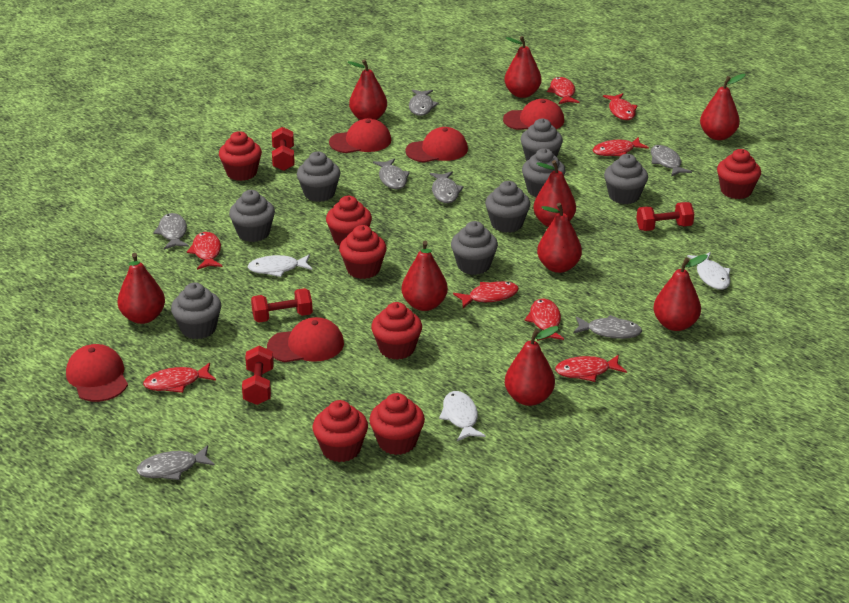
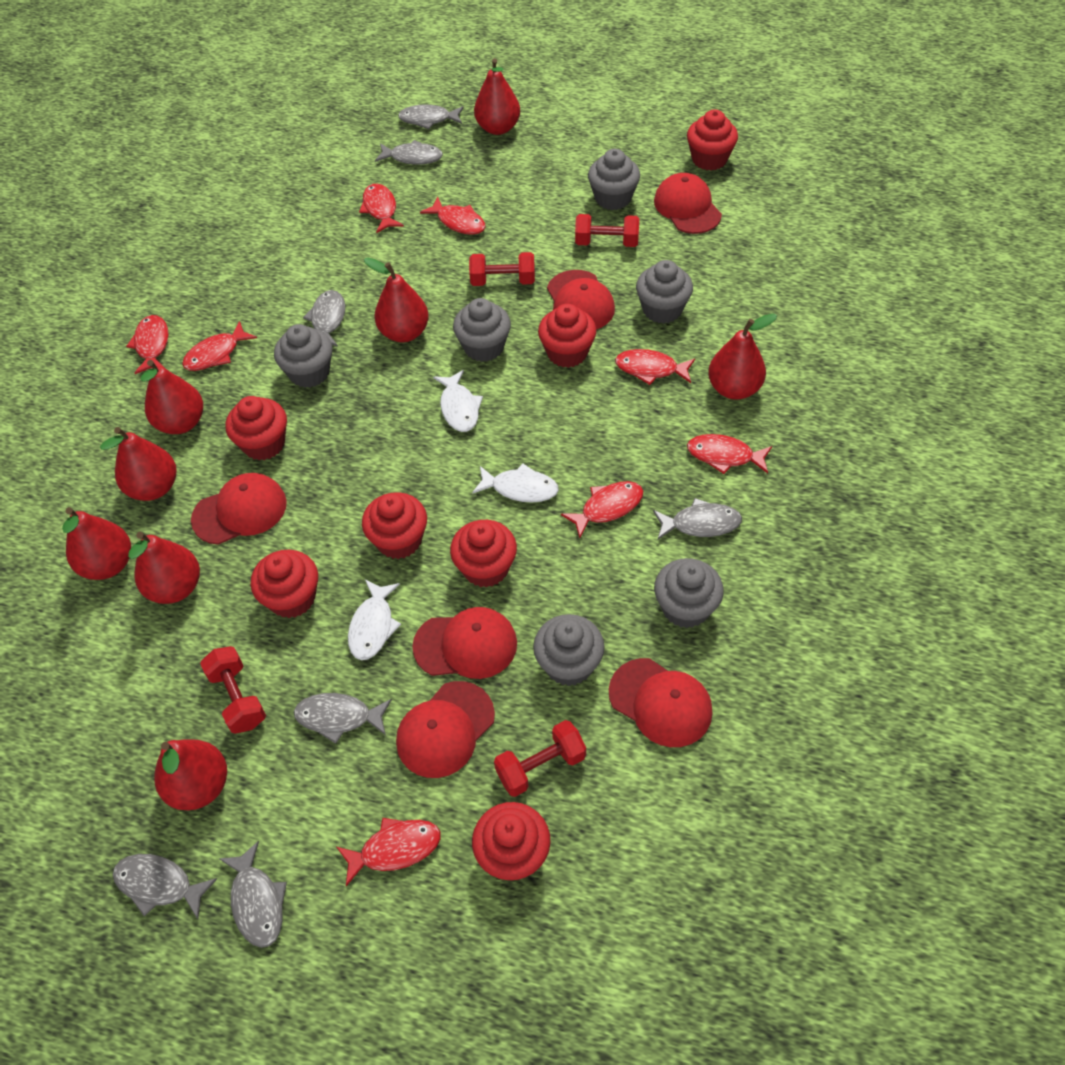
grey cupcake: [171,283,221,339] [229,190,275,242] [297,152,341,202] [451,221,498,275] [485,181,530,233] [521,119,563,161] [522,148,566,197] [604,154,648,204] = 8 -> [274,324,332,388] [453,298,511,362] [533,614,605,686] [588,149,640,210] [636,260,693,324] [654,558,724,628] = 6
red cap: [66,344,128,402] [267,317,344,362] [329,118,391,153] [405,127,468,162] [503,99,564,130] = 5 -> [191,473,287,545] [396,681,495,778] [412,607,517,679] [547,270,615,329] [609,658,713,747] [654,173,722,234] = 6
red pear: [118,253,165,324] [347,59,387,120] [402,241,448,311] [504,36,541,98] [505,326,559,406] [533,160,576,227] [537,203,582,273] [653,254,708,331] [700,74,746,140] = 9 -> [62,507,131,580] [100,427,177,501] [128,532,200,604] [141,360,203,434] [154,739,227,810] [364,258,429,342] [474,58,520,135] [708,314,777,400] = 8

